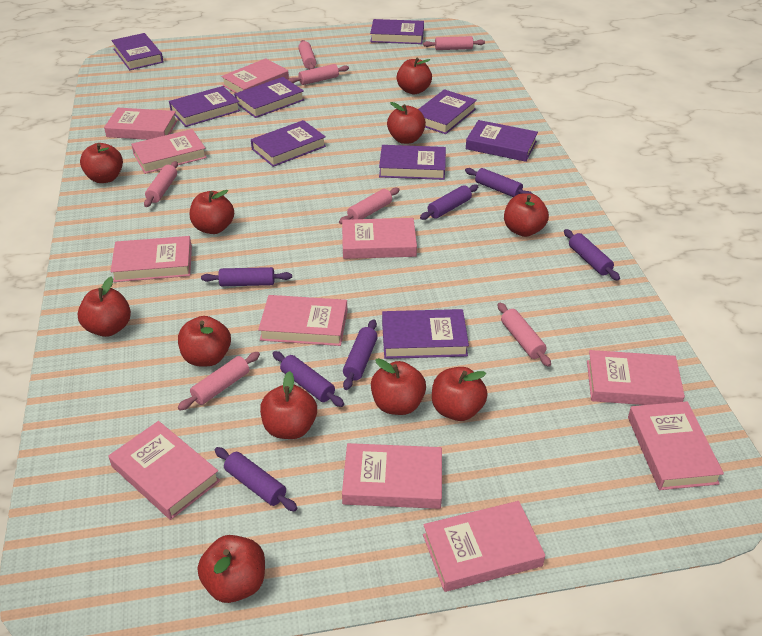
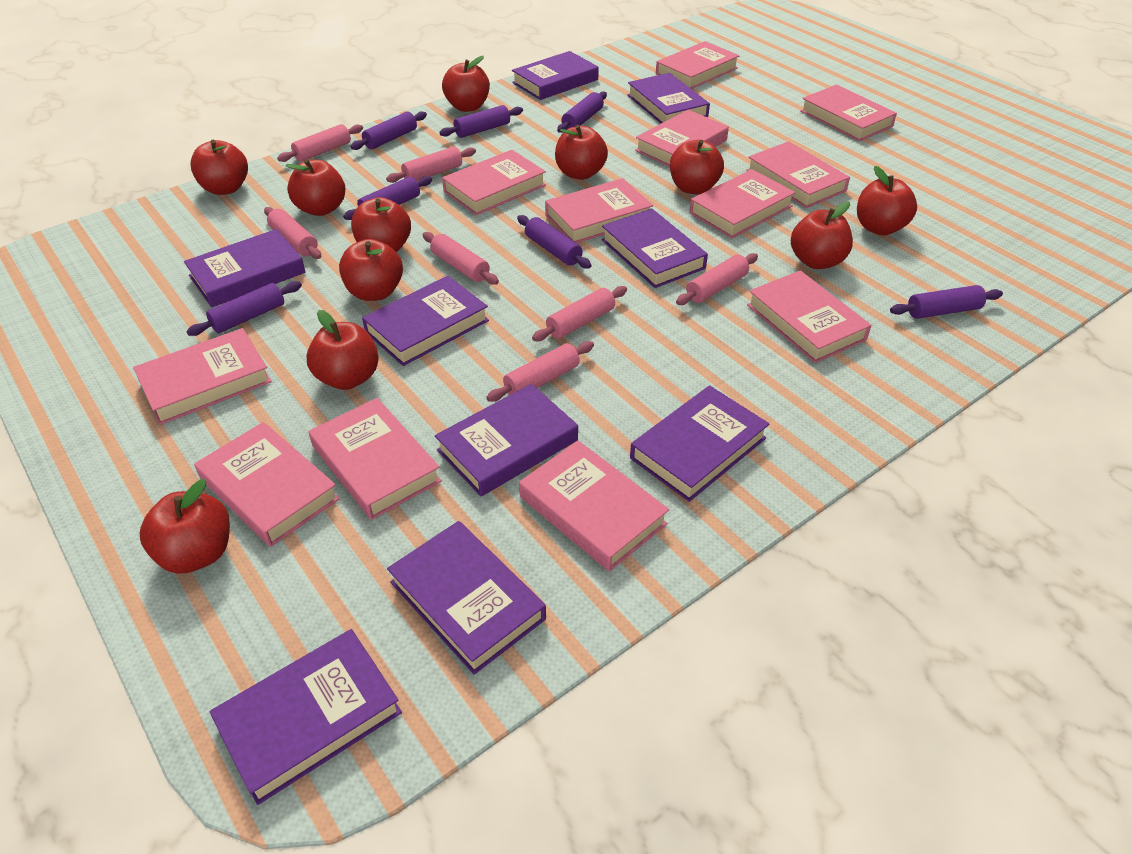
pink book: [104,108,177,140] [109,421,220,520] [110,236,192,282] [131,129,207,174] [221,58,289,93] [258,295,348,346] [342,218,417,259] [342,443,442,509] [423,501,545,592] [587,350,685,405] [628,401,724,490] = 11 -> [133,328,272,425] [194,422,340,547] [309,398,442,520] [442,150,546,215] [519,440,669,571] [545,178,653,243] [635,110,729,167] [656,41,740,89] [689,169,795,238] [747,141,850,208] [747,270,871,363] [800,85,897,141] = 12

